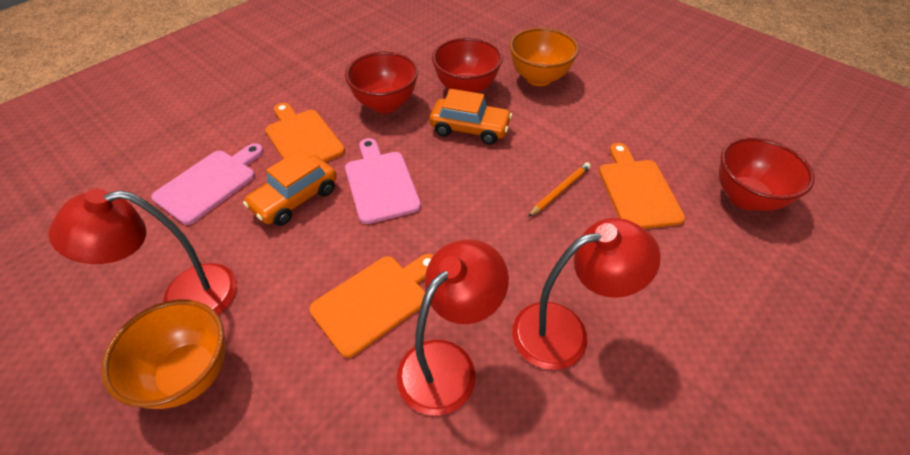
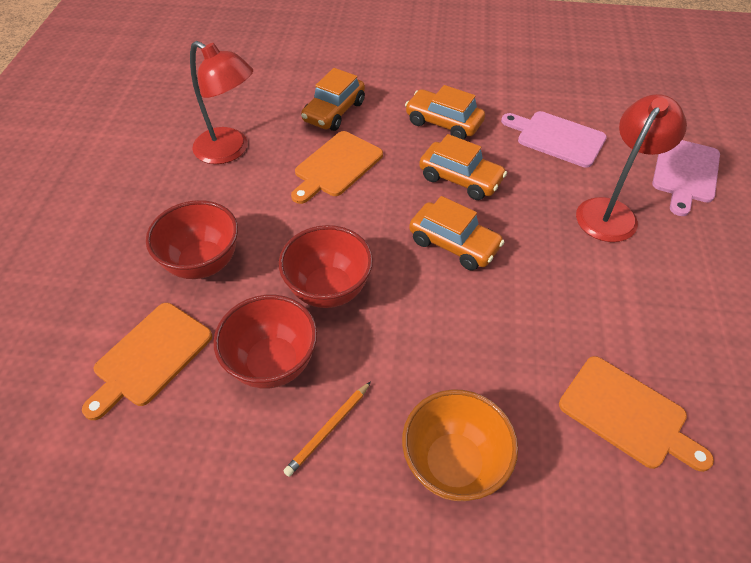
orange bowl: [101,299,226,409] [509,28,579,86] = 2 -> [402,389,518,501] = 1
orange car: [243,150,337,226] [430,89,512,145] = 2 -> [301,68,365,131] [405,85,485,140] [409,196,504,270] [419,134,507,200] = 4
red lamp: [48,189,237,315] [397,239,509,416] [512,218,661,370] = 3 -> [190,41,253,164] [576,94,687,242] = 2

